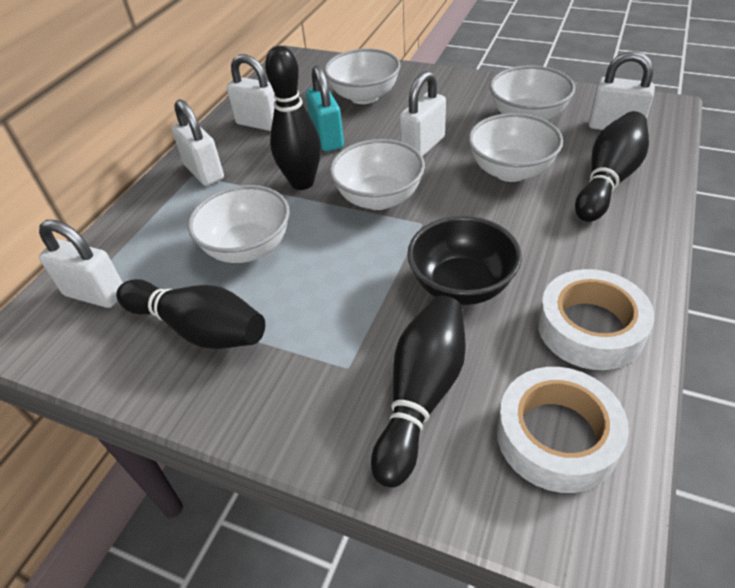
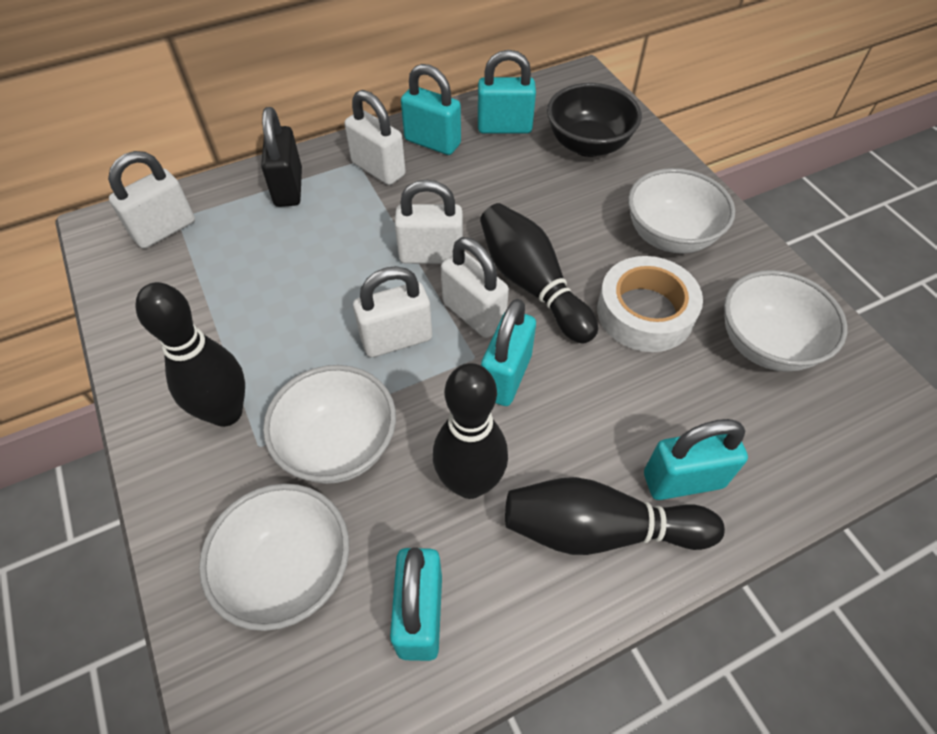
black padlock: none = 0 -> [261,107,302,207] = 1
turquoise padlock: [306,65,344,152] = 1 -> [390,547,442,661] [401,64,461,155] [478,50,536,134] [481,299,536,406] [644,419,748,500] = 5
white bowl: [188,185,290,263] [324,48,401,104] [330,139,425,210] [468,113,563,182] [490,66,575,121] = 5 -> [199,483,349,631] [263,365,396,484] [628,168,735,254] [724,270,847,372] = 4
white tape: [497,367,629,493] [538,269,654,370] = 2 -> [597,256,703,352] = 1

